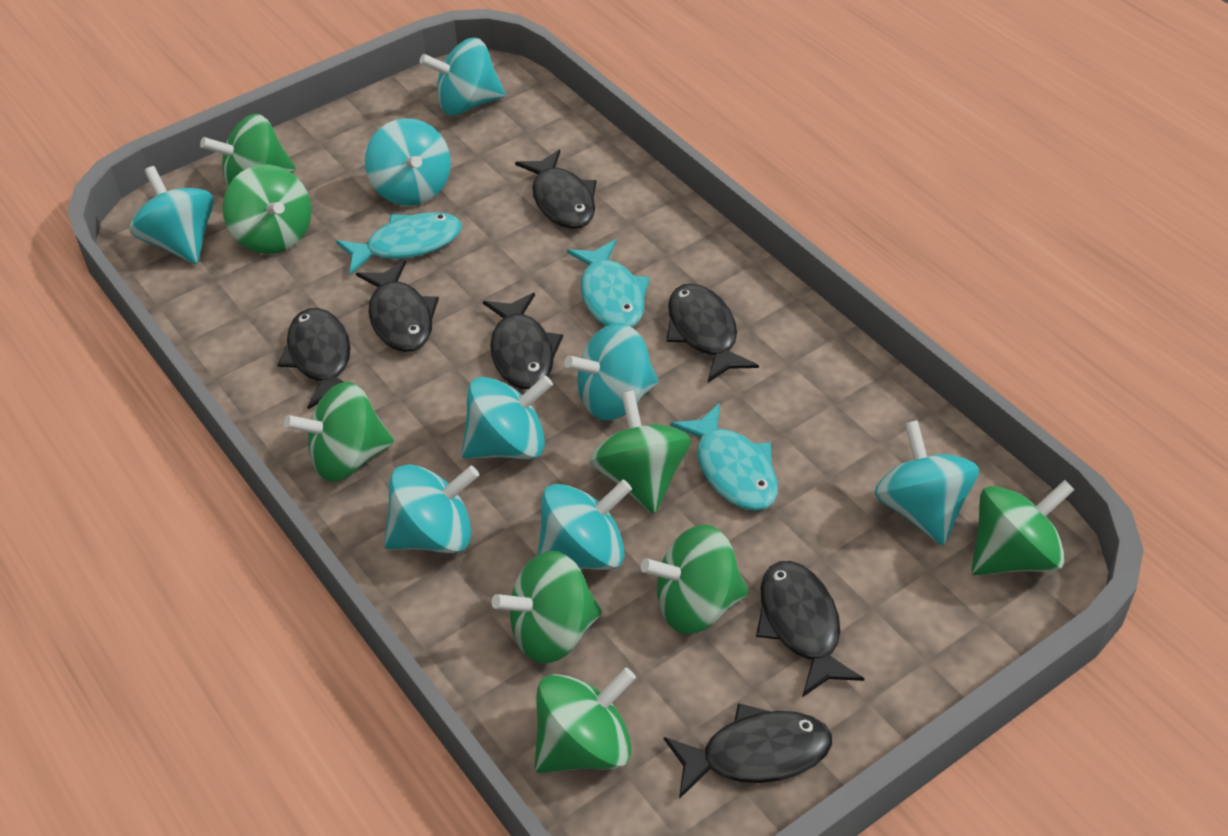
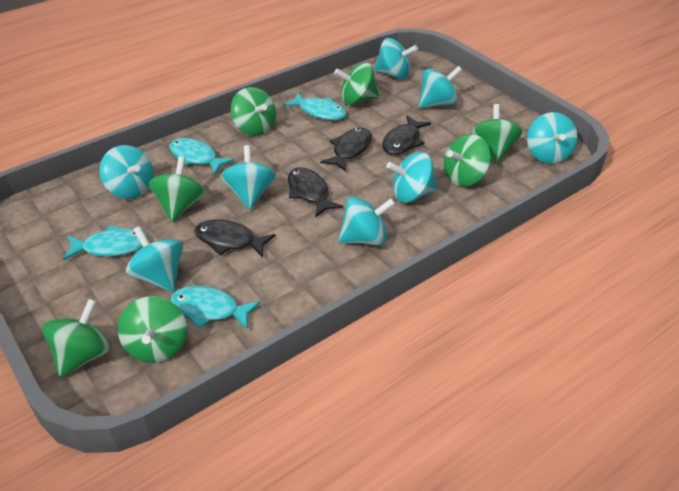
black fish: [278,308,350,409] [356,260,439,352] [483,293,563,389] [515,150,596,229] [664,703,832,799] [666,283,759,382] [756,561,865,697] = 7 -> [194,220,276,258] [288,167,343,218] [320,128,372,171] [382,115,431,155] = 4
green spinning top: [200,114,296,187] [223,165,312,254] [284,382,394,482] [492,551,602,664] [534,667,636,773] [590,391,691,514] [640,525,748,634] [971,480,1074,575] = 8 -> [42,299,111,378] [118,296,187,363] [149,156,205,222] [231,87,276,136] [334,63,379,105] [444,134,491,186] [471,104,522,163] = 7
turquoise fish: [336,212,462,275] [567,240,650,327] [670,403,778,511] = 3 -> [63,225,148,260] [169,138,234,175] [171,286,261,329] [283,92,347,120] = 4

